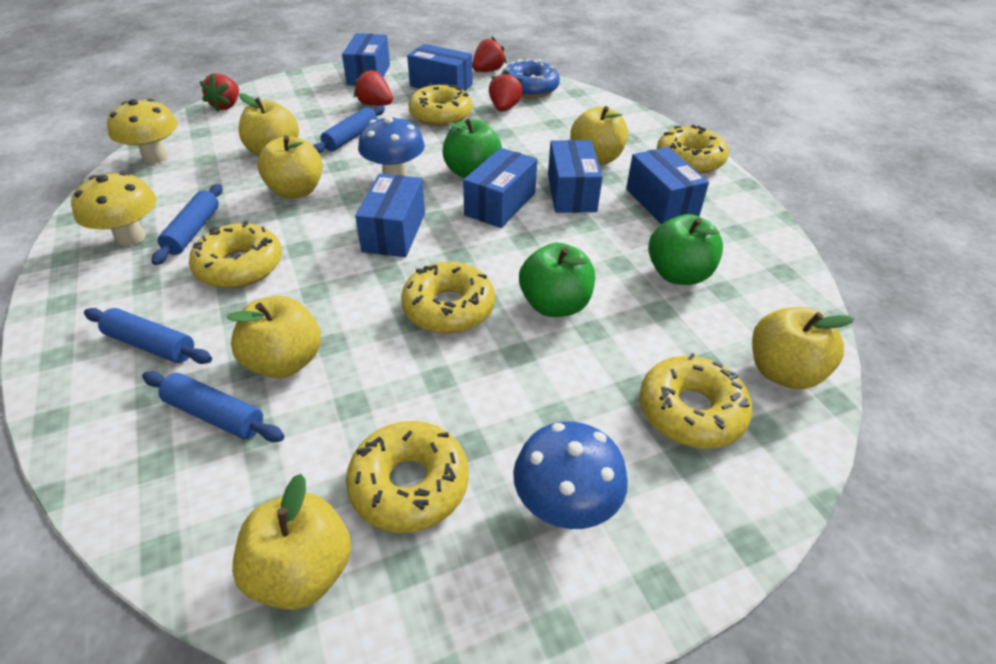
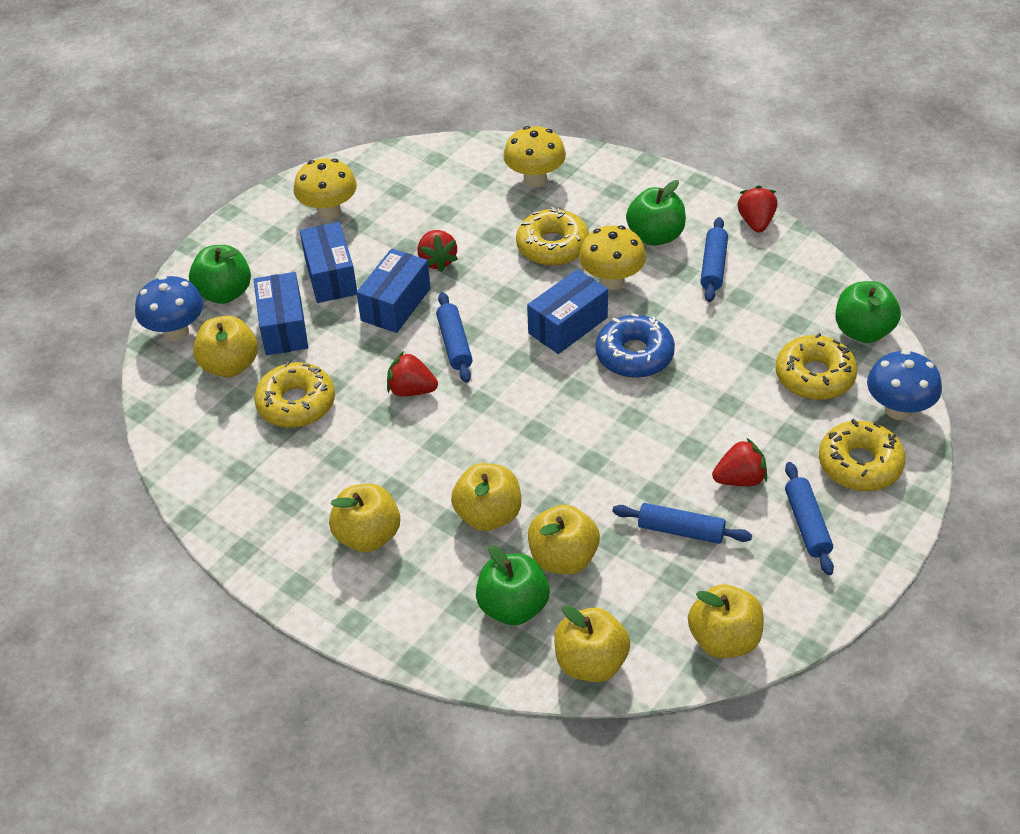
blue box: [342,33,390,86] [355,174,425,257] [407,44,473,91] [463,148,537,228] [548,140,603,213] [626,147,709,224] = 6 -> [254,272,308,355] [300,222,357,303] [356,248,431,333] [527,269,608,354] = 4
green apple: [443,118,502,178] [519,242,595,317] [648,214,723,285] = 3 -> [189,245,251,304] [476,545,550,625] [626,180,686,246] [836,281,901,343] = 4
yellow donut: [189,220,282,288] [346,421,469,533] [401,262,495,334] [408,83,472,126] [639,353,752,449] [657,124,729,174] = 6 -> [254,361,335,428] [516,207,589,266] [776,333,857,400] [819,419,905,491] = 4
yellow mushroom: [71,172,156,246] [107,99,178,164] = 2 -> [294,158,357,220] [503,126,566,187] [579,225,646,290] = 3

